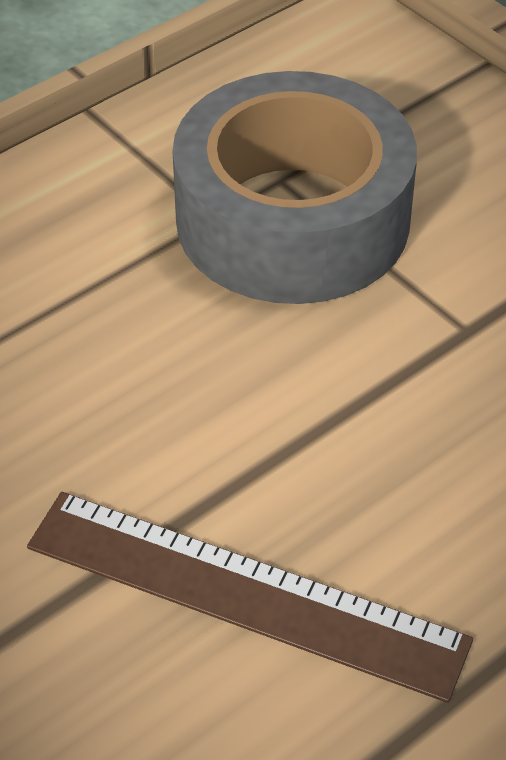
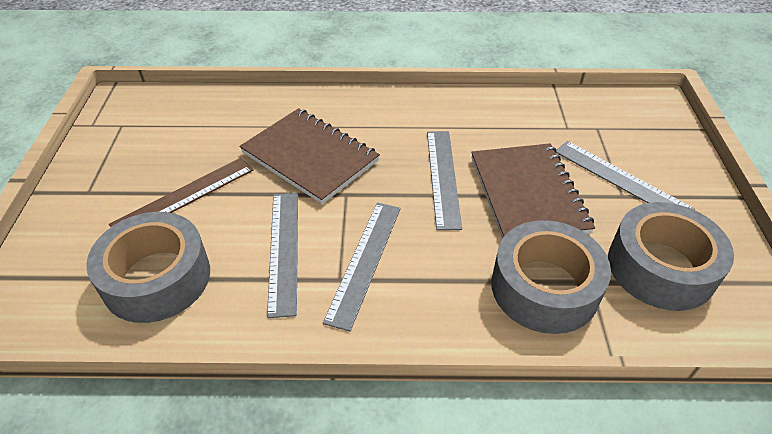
brown notebook: none = 0 -> [239,108,380,204] [471,143,595,239] = 2
grey ruler: none = 0 -> [267,193,298,318] [323,203,401,331] [427,131,462,230] [556,141,695,210] = 4
grey tape: [172,71,417,304] = 1 -> [86,212,210,323] [491,220,611,334] [608,202,734,311] = 3

